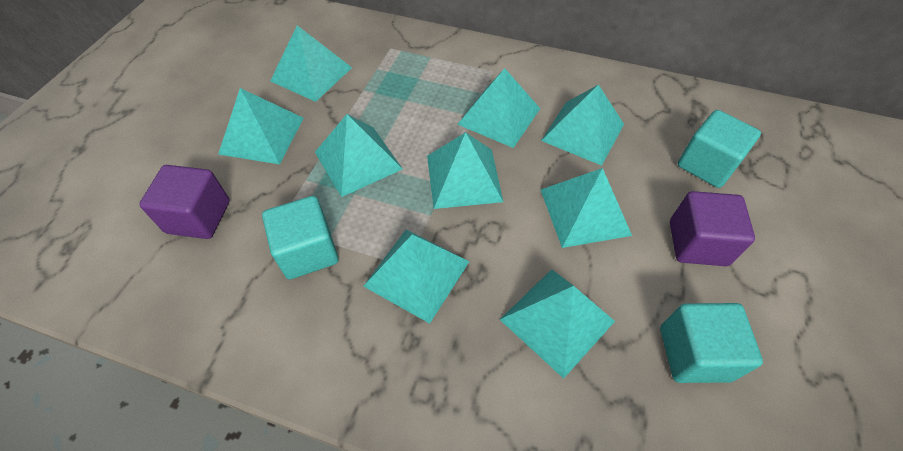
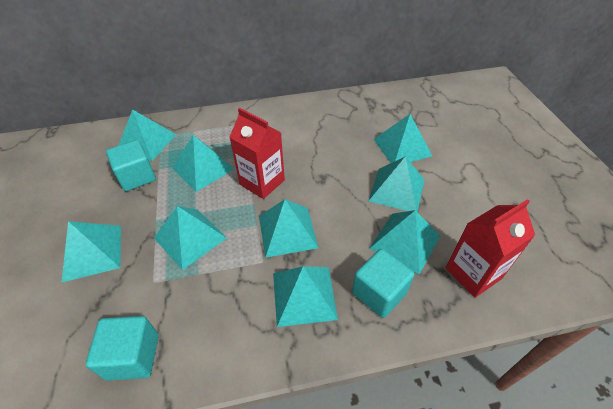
purple cube: [139,165,230,239] [670,191,755,266] = 2 -> none = 0
red carton: none = 0 -> [230,108,285,199] [446,199,535,298] = 2

